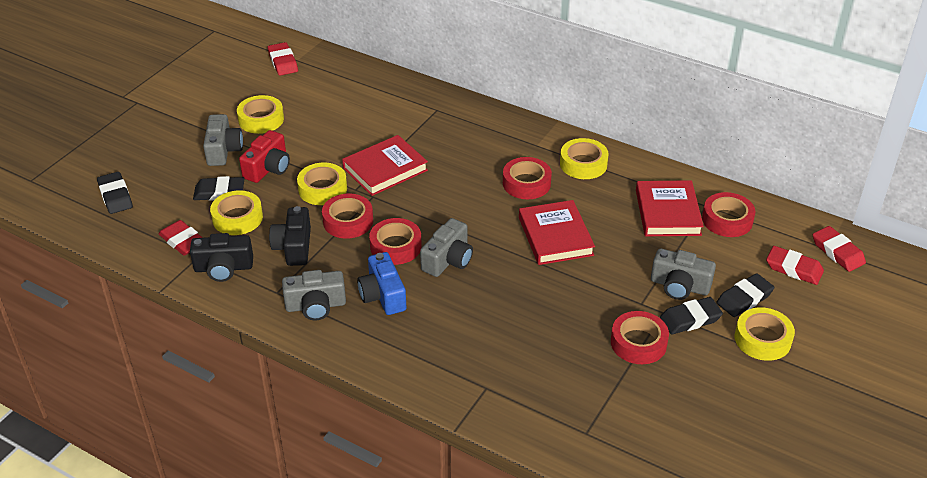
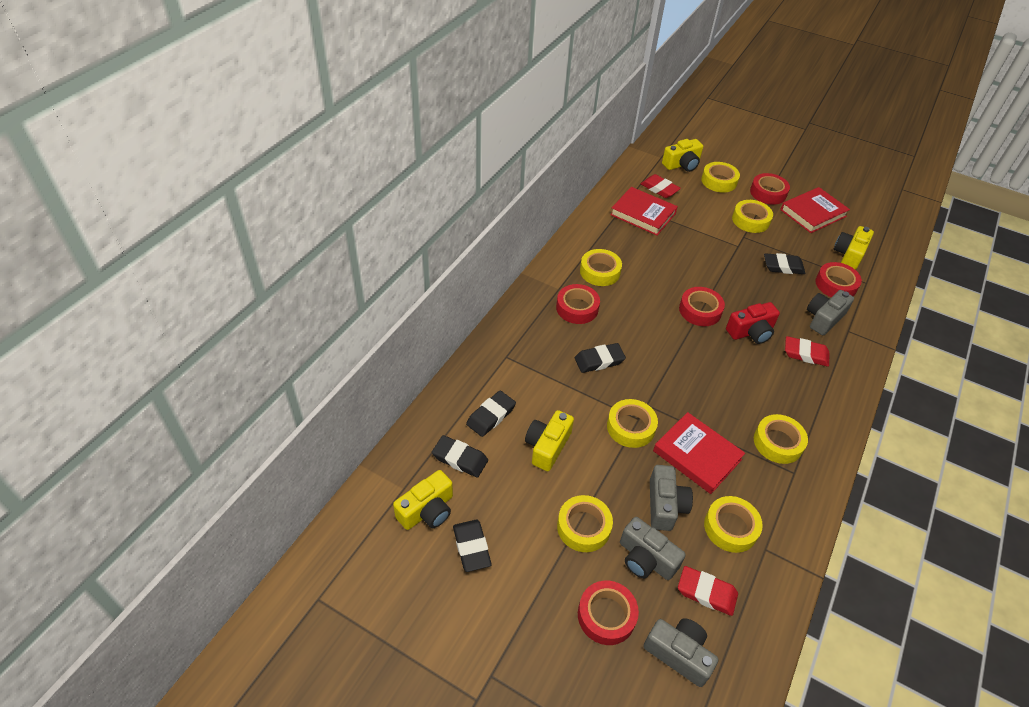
black camera: [190,233,253,282] [269,206,311,266] = 2 -> none = 0
black eraser: [97,172,133,214] [193,176,245,201] [660,297,723,334] [716,273,774,317] = 4 -> [432,435,488,478] [453,520,492,572] [466,391,516,437] [575,343,626,373] [764,253,806,274] = 5
blue camera: [357,252,406,315] = 1 -> none = 0
red eraser: [158,220,202,256] [268,42,298,76] [766,246,824,285] [813,226,866,272] = 4 -> [640,174,681,198] [678,566,738,616] [785,336,829,367] = 3
yellow camera: none = 0 -> [393,470,453,530] [525,410,574,471] [662,139,703,172] [834,226,874,270] = 4
yellow tape: [210,190,263,235] [237,95,284,134] [297,163,347,205] [560,138,609,179] [735,307,795,361] = 5 -> [557,495,613,552] [580,249,622,286] [607,399,658,448] [701,162,740,193] [704,496,763,553] [732,200,773,233] [754,414,808,464] = 7

